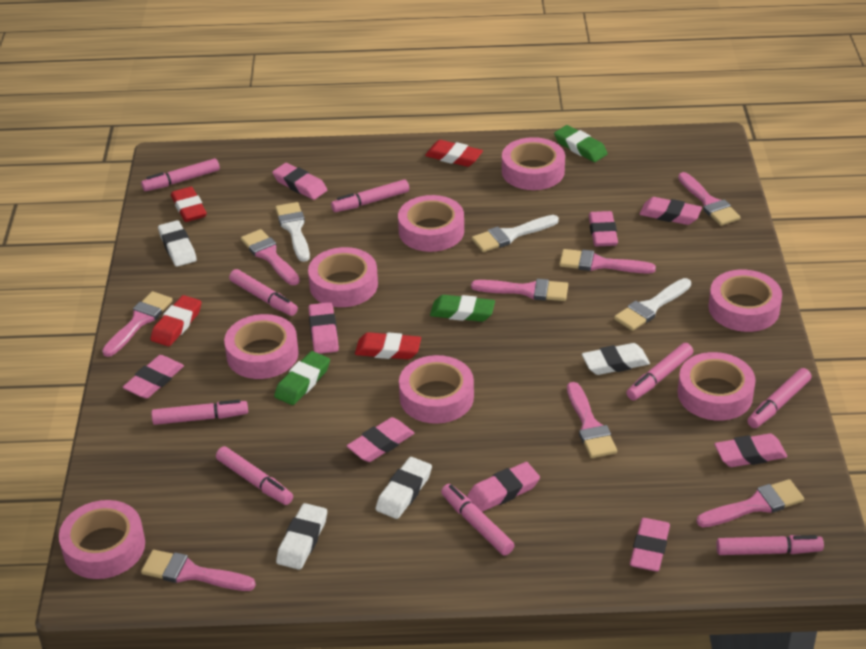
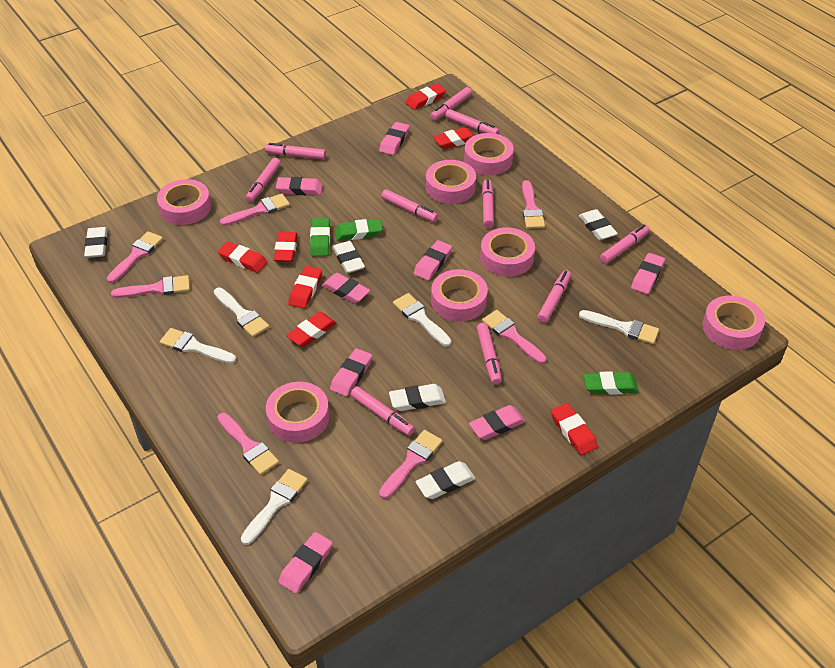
pink brush: [102,291,173,357] [141,550,256,591] [241,229,300,285] [471,279,568,301] [559,249,656,274] [567,382,617,458] [678,172,740,226] [696,479,804,527] = 8 -> [107,231,163,283] [111,275,190,298] [217,413,279,475] [220,193,290,226] [379,430,442,499] [482,310,546,364] [522,180,545,229] = 7
pink eraser: [123,355,184,399] [272,163,327,200] [308,302,339,354] [347,417,414,462] [467,462,540,512] [589,211,618,246] [630,518,670,572] [639,197,702,225] [714,433,787,467] = 9 -> [276,177,323,195] [279,532,332,594] [322,273,370,303] [330,348,372,397] [379,122,410,155] [414,240,452,280] [469,405,526,440] [631,253,665,294] = 8
pink marker: [141,158,220,191] [151,400,248,425] [216,446,293,505] [229,269,298,316] [331,179,409,212] [441,484,515,555] [626,343,693,400] [716,535,824,555] [747,368,812,428] = 9 -> [246,158,281,202] [265,143,326,159] [350,386,415,436] [381,189,438,222] [430,87,472,120] [445,109,499,134] [477,323,502,385] [482,179,494,228] [537,270,571,323] [600,224,650,264] = 10
pink tape: [59,500,145,579] [224,314,299,379] [308,247,378,307] [398,195,464,252] [399,355,474,424] [502,137,565,190] [678,352,756,421] [708,270,782,332] = 8 -> [157,179,211,225] [266,382,329,443] [426,160,476,204] [431,269,488,322] [464,133,514,175] [480,227,535,277] [702,296,765,350] = 7
red eraser: [151,295,202,346] [171,187,207,222] [355,332,421,359] [425,140,483,167] = 4 -> [218,241,268,273] [273,232,298,262] [286,312,337,347] [288,266,322,309] [406,83,446,110] [433,127,474,149] [551,403,598,455] = 7
white brush: [275,202,310,262] [472,215,559,252] [614,278,691,331] = 3 -> [160,328,236,364] [214,288,269,337] [241,469,308,545] [393,293,451,347] [579,310,659,344] = 5
white eraser: [158,220,197,267] [276,503,327,570] [376,457,432,519] [582,343,650,375] = 4 -> [84,227,108,258] [332,241,365,273] [389,384,446,411] [416,461,475,499] [579,209,618,240] = 5

